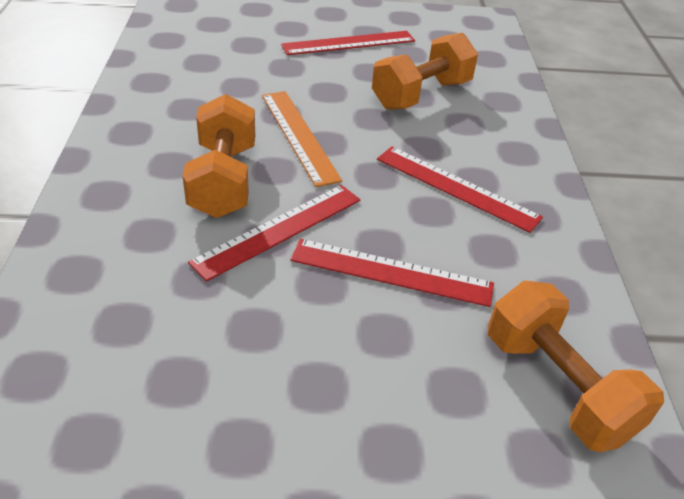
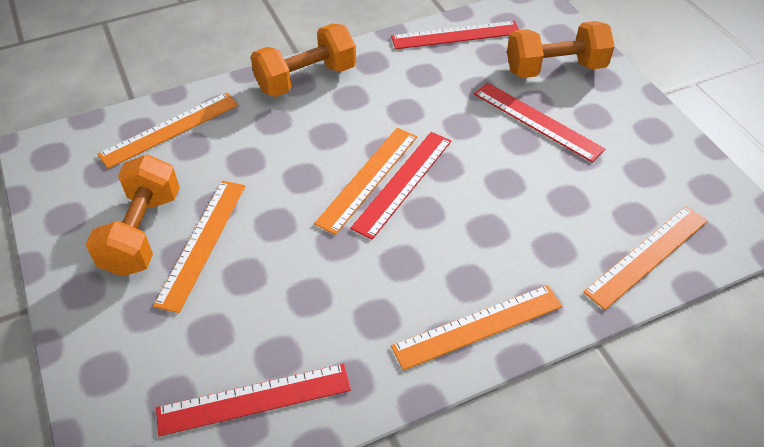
orange ruler: [262,91,342,187] = 1 -> [97,93,238,169] [153,180,245,313] [314,128,417,235] [391,285,562,370] [583,206,708,310] = 5

